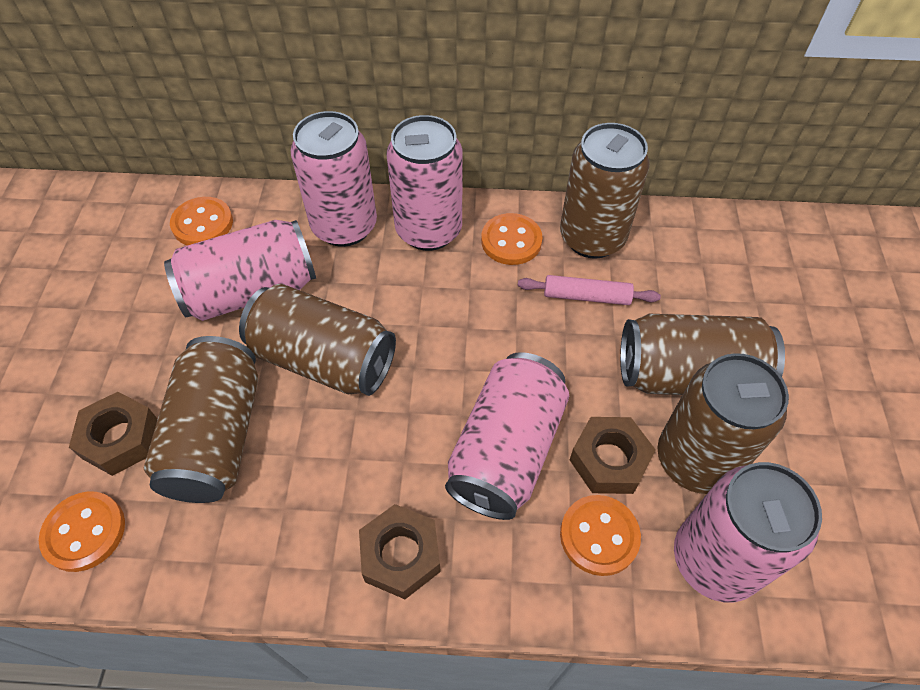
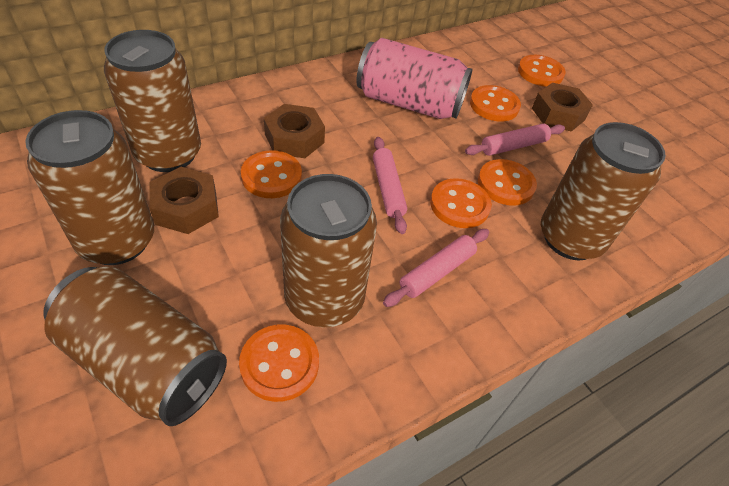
orange button: [39,491,125,572] [170,197,233,246] [481,213,543,265] [560,495,641,576] = 4 -> [239,325,319,402] [241,150,302,198] [430,178,492,228] [470,85,521,122] [478,159,537,206] [518,55,566,87] = 6
pink can: [164,220,316,321] [291,111,377,247] [387,115,463,251] [445,352,569,520] [674,462,822,602] = 5 -> [357,38,472,119] = 1
pink rolling pin: [518,275,661,305] = 1 -> [373,137,407,234] [383,229,489,307] [465,124,565,156] = 3

